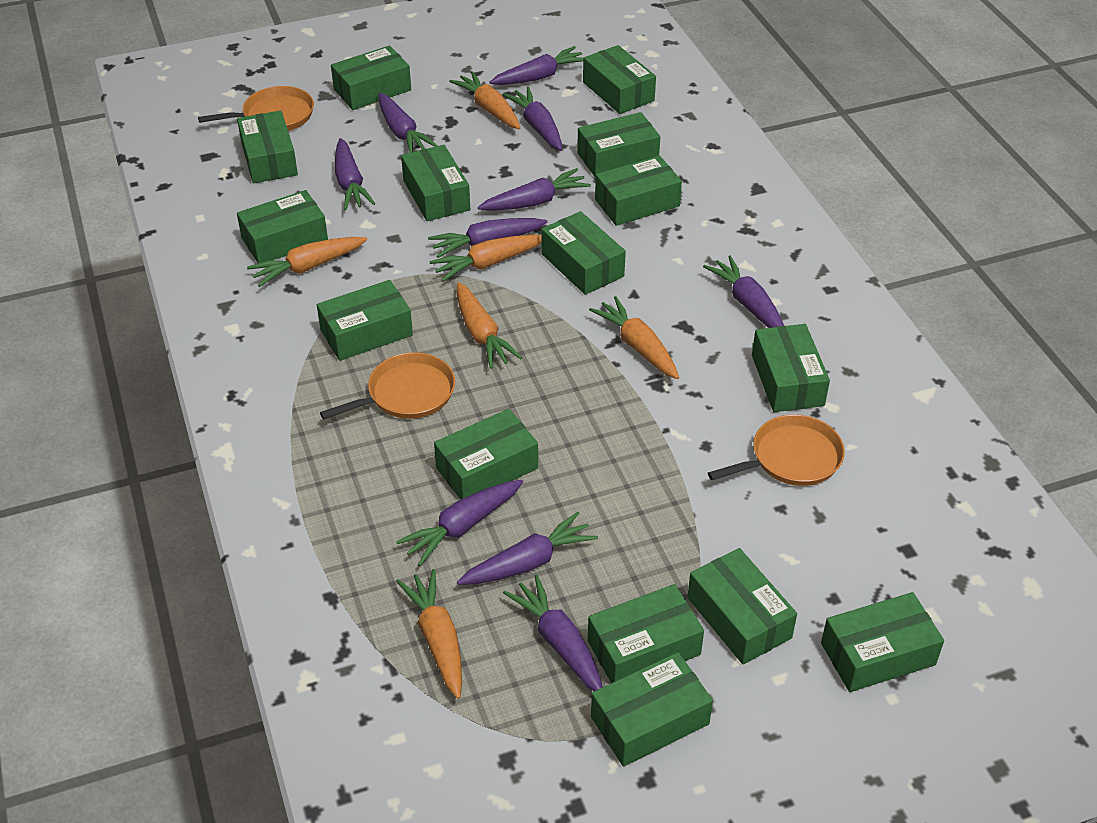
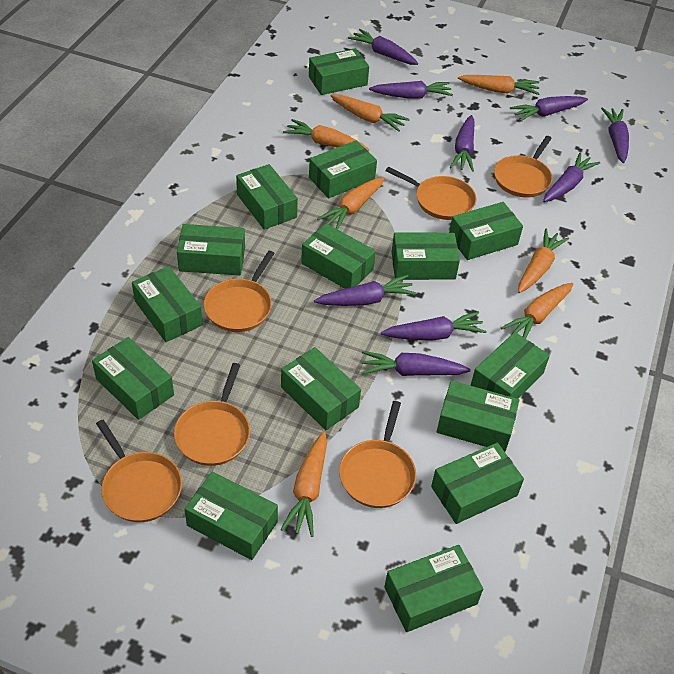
orange carrot: [247,237,367,287] [396,569,462,699] [430,235,542,282] [449,71,520,129] [457,282,522,369] [589,296,679,379] = 6 -> [280,432,327,537] [283,119,369,151] [317,177,385,229] [330,94,410,132] [458,75,540,95] [501,283,573,339] [518,229,569,293] = 7
orange pan: [198,86,314,131] [320,352,455,419] [708,414,845,486] = 3 -> [96,420,182,522] [174,363,250,466] [204,251,275,332] [339,401,416,508] [386,167,476,220] [494,136,553,198] = 6
purple carrot: [335,138,375,210] [378,93,438,153] [396,480,523,566] [428,218,547,258] [457,512,598,585] [478,168,591,211] [489,46,583,85] [503,87,562,151] [503,574,602,691] [703,255,784,328] = 10 -> [314,275,417,306] [348,29,418,65] [361,351,471,376] [369,81,453,99] [381,311,487,341] [450,115,475,172] [510,96,588,121] [543,152,600,202] [601,108,629,163] = 9

